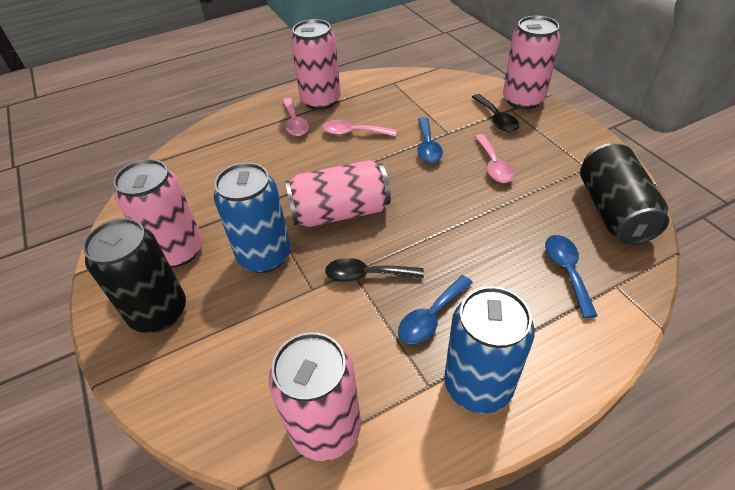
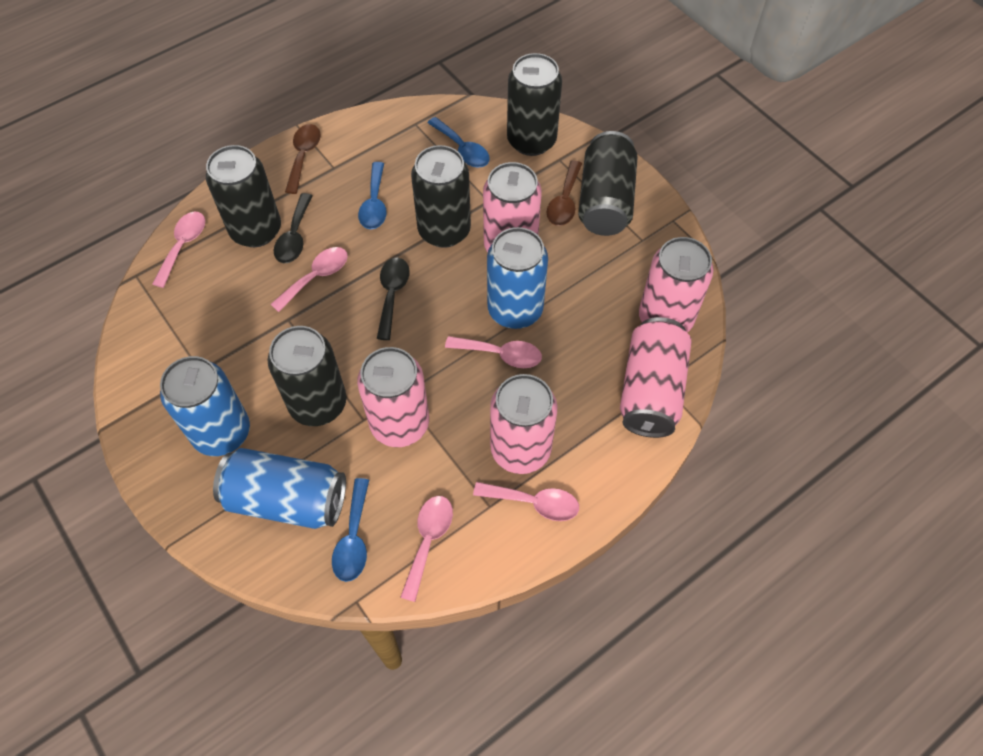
black can: [83,218,186,333] [580,143,669,245] = 2 -> [206,145,281,247] [268,326,346,426] [411,145,471,248] [507,53,562,156] [578,131,638,236] = 5
blue can: [214,162,291,273] [444,286,535,413] = 2 -> [160,356,250,456] [213,448,346,529] [487,227,548,329] = 3
brown spoon: none = 0 -> [285,124,321,194] [547,160,582,226] = 2
pink spoon: [282,98,309,136] [322,120,397,136] [475,134,515,183] = 3 -> [152,212,205,288] [270,247,348,312] [400,496,453,602] [445,336,542,368] [473,482,579,521] = 5

